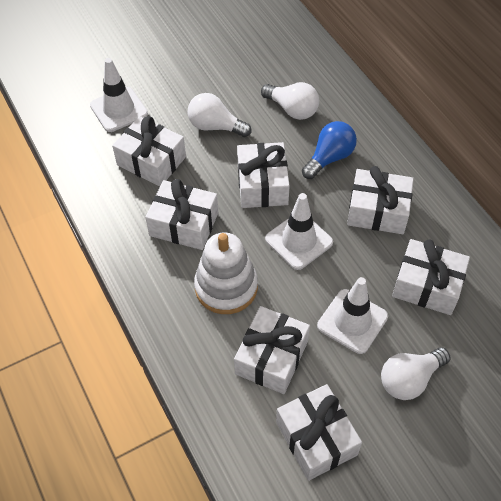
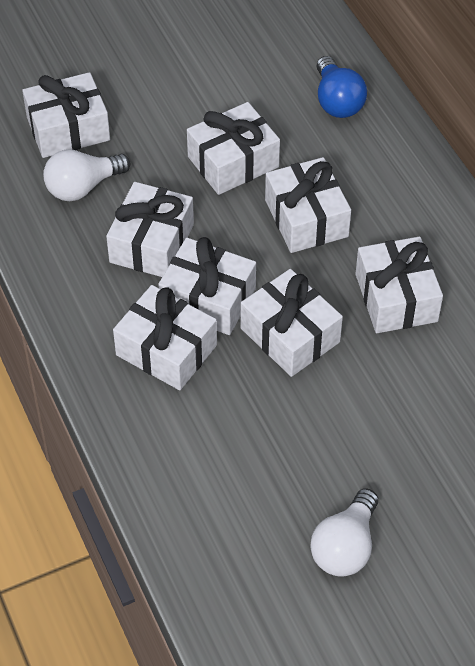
white gift: [112,116,186,187] [145,179,218,250] [234,306,310,394] [237,142,290,208] [276,384,362,481] [347,166,414,234] [392,239,470,315] = 7 -> [22,72,110,158] [106,182,194,277] [113,285,217,390] [158,237,256,335] [187,102,280,195] [241,269,343,377] [265,157,351,253] [355,237,443,333] = 8
white light bulb: [188,93,251,137] [261,82,319,120] [381,348,450,400] = 3 -> [43,149,130,201] [310,488,378,577] = 2
white stacking toy: [194,232,258,314] = 1 -> none = 0
white traffic cone: [90,58,148,132] [265,193,333,270] [317,277,388,354] = 3 -> none = 0

